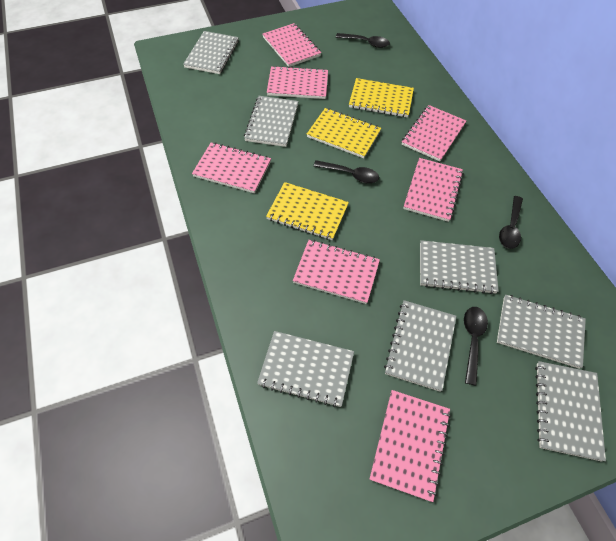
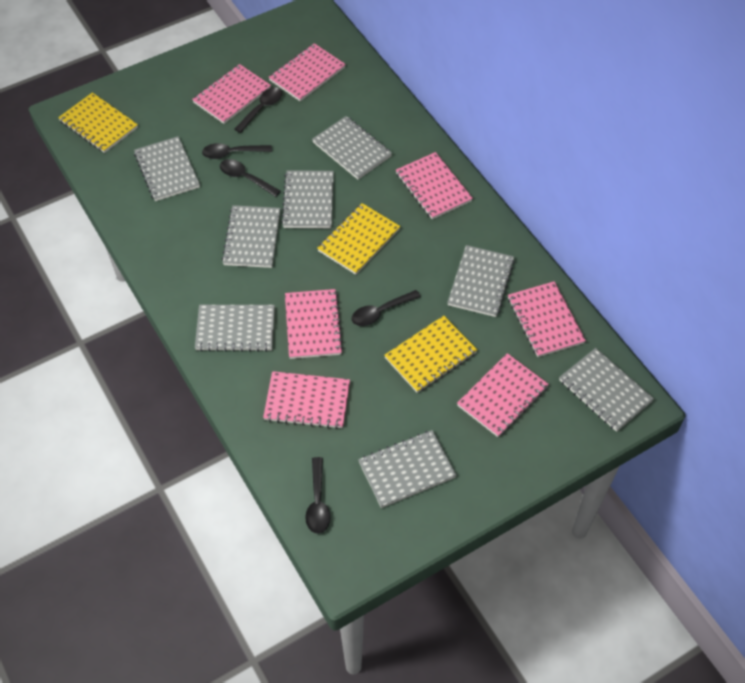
black spoon: [314,160,379,183] [336,33,390,48] [464,307,488,385] [499,196,523,249] = 4 -> [202,143,272,159] [220,159,281,197] [235,87,282,133] [305,457,331,534] [351,290,421,326] = 5
grey notebook: [183,31,239,74] [244,96,299,147] [257,331,354,407] [384,300,456,392] [420,240,499,294] [497,295,586,369] [535,361,606,462] = 7 -> [134,136,200,201] [195,305,275,352] [222,205,281,268] [281,170,334,228] [312,116,392,180] [358,430,457,508] [447,245,515,317] [559,348,654,432] = 8

